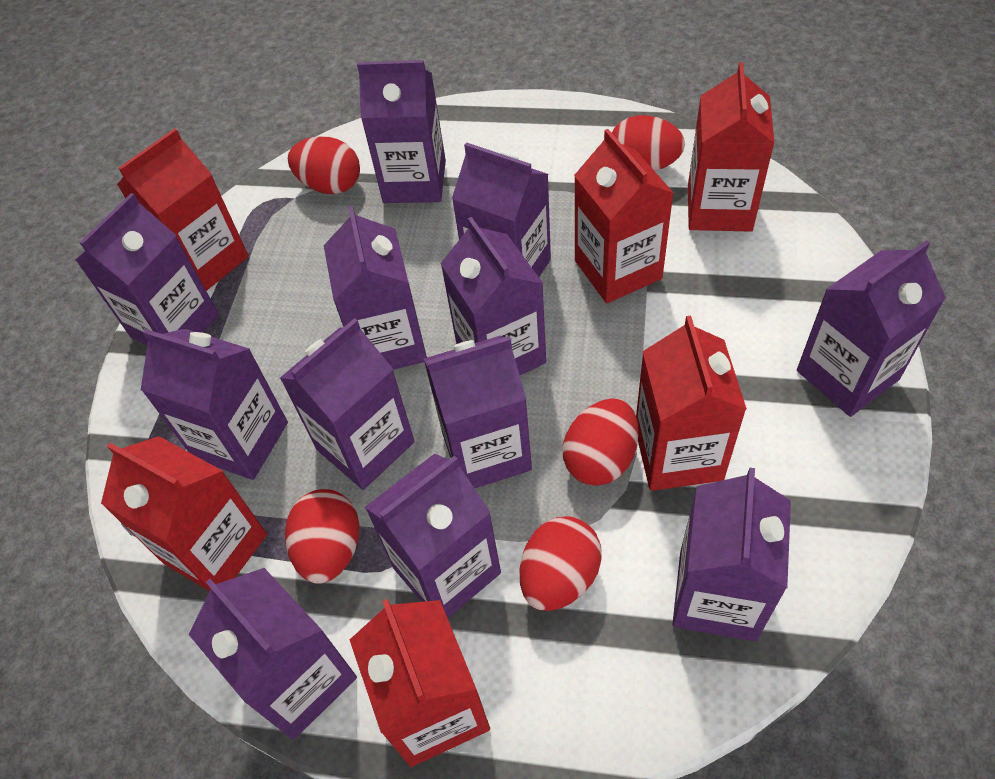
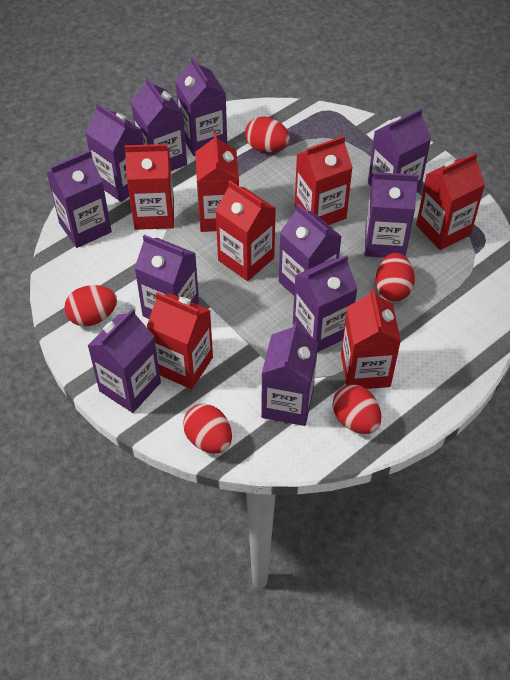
purple carton: [75,193,219,345] [141,329,288,480] [188,568,357,740] [280,318,415,490] [324,206,427,370] [357,60,446,203] [365,454,501,618] [424,336,532,488] [440,217,546,375] [452,142,551,277] [672,468,791,641] [797,240,946,417] = 12 -> [46,150,112,248] [85,103,144,202] [87,308,161,413] [131,77,187,171] [135,235,199,319] [175,57,227,156] [261,322,318,426] [279,204,342,296] [293,255,358,352] [365,172,418,258] [368,109,431,193] = 11
red carton: [101,436,267,592] [117,128,249,291] [350,599,490,767] [574,129,674,303] [636,315,747,491] [688,62,774,232] = 6 -> [125,144,174,230] [146,292,213,389] [195,133,239,232] [215,181,276,281] [295,136,353,225] [341,288,401,389] [416,153,485,250] = 7

